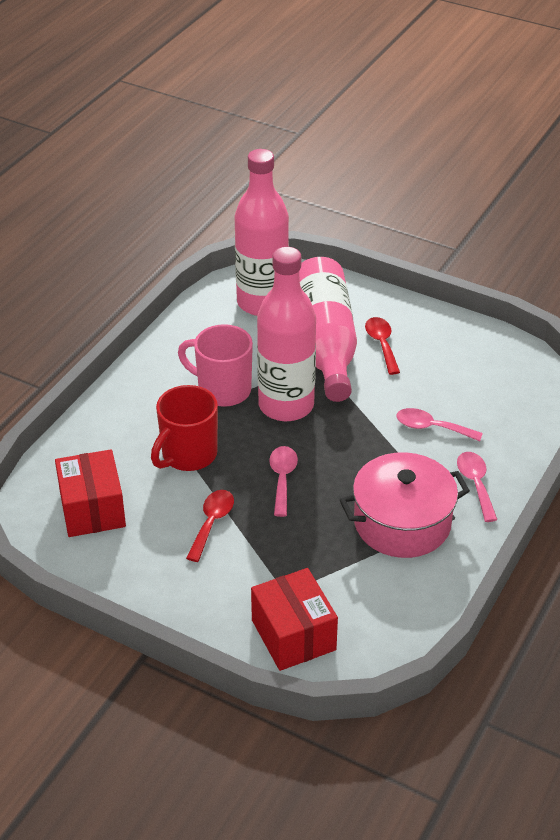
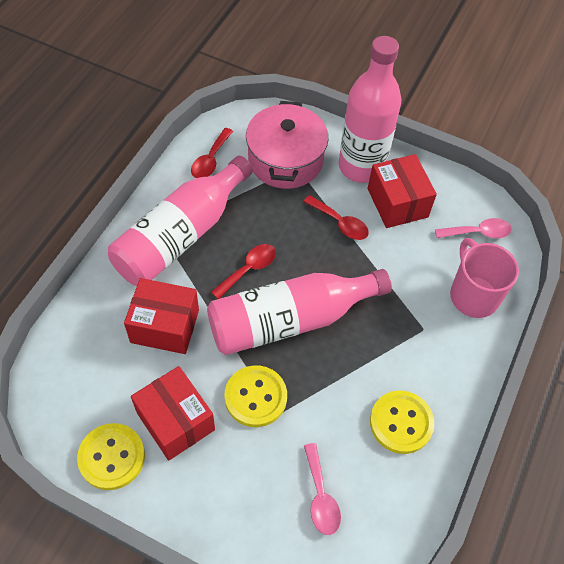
pink spoon: [269,446,298,517] [396,408,483,441] [457,452,497,522] = 3 -> [304,443,341,535] [435,218,512,238] = 2
red box: [55,449,126,537] [251,568,338,671] = 2 -> [124,278,199,354] [131,366,215,461] [367,154,437,228] = 3
red mug: [151,385,218,471] = 1 -> none = 0
red spoon: [186,490,234,562] [365,317,400,375] = 2 -> [191,128,233,178] [211,244,276,299] [303,195,369,240] = 3
yellow button: none = 0 -> [77,423,145,490] [224,365,287,427] [370,391,434,454] = 3

